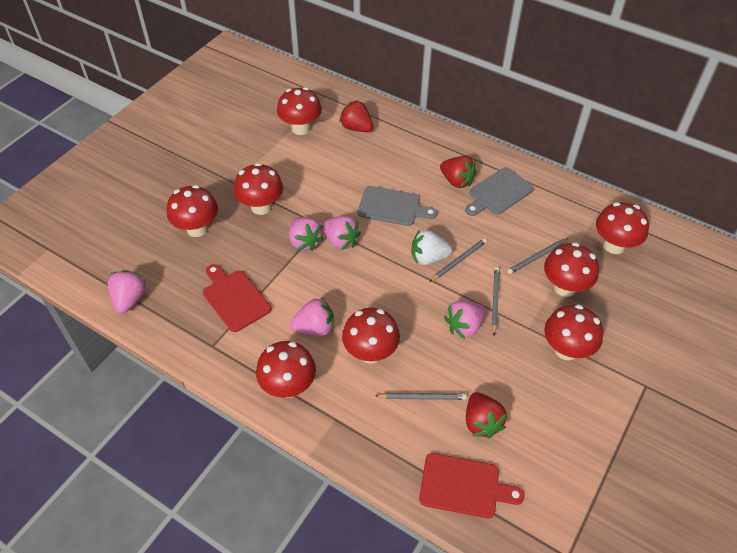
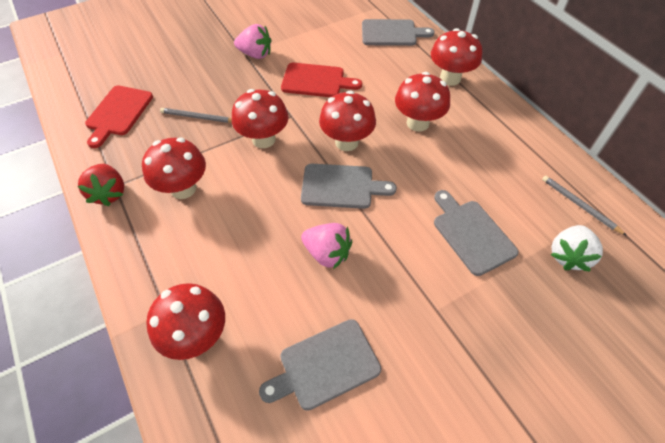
grey cutting board: [357,186,437,226] [465,167,534,216] = 2 -> [259,319,381,411] [301,164,397,209] [362,19,435,46] [434,190,519,276] = 4
grey pencil: [375,393,467,400] [429,238,487,282] [492,267,500,335] [507,238,569,274] = 4 -> [160,108,232,123] [542,175,627,236] = 2
pink strawberry: [108,270,147,314] [289,217,324,251] [290,297,334,336] [323,216,361,250] [444,301,486,339] = 5 -> [234,24,271,59] [301,223,352,269] = 2
red mushroom: [167,185,218,237] [234,163,283,215] [256,341,316,398] [277,87,322,135] [342,308,400,363] [544,242,599,297] [544,304,603,361] [596,202,649,254] = 8 -> [142,138,206,199] [146,283,225,360] [232,89,288,148] [319,90,376,151] [395,72,450,132] [431,28,482,86] = 6
red strawberry: [339,100,373,132] [440,156,477,188] [466,392,507,438] = 3 -> [77,164,124,206] = 1

